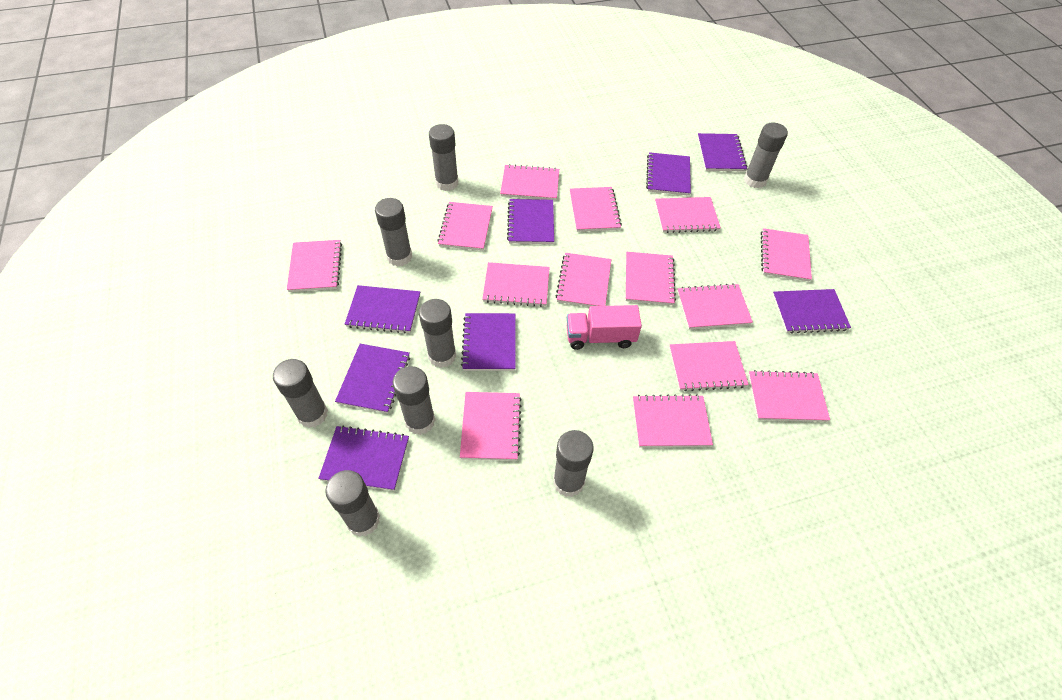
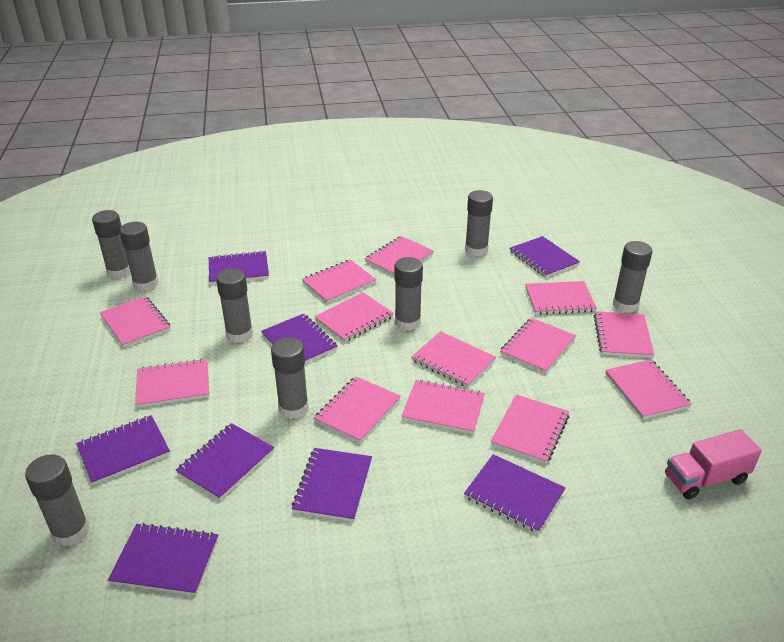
pink notebook: [287,240,342,292] [437,202,493,251] [460,392,522,461] [482,262,550,307] [500,164,559,200] [556,253,611,307] [570,187,622,232] [625,252,676,305] [633,394,713,447] [655,197,721,233] [669,341,749,391] [677,283,753,329] [748,370,830,422] [761,228,812,281] = 14 -> [100,296,170,348] [135,359,209,408] [302,260,376,303] [314,376,401,443] [315,292,394,342] [365,236,434,276] [402,380,485,434] [411,331,496,388] [491,394,569,464] [500,318,576,374] [525,281,597,315] [594,311,654,358] [605,359,692,419] = 13

